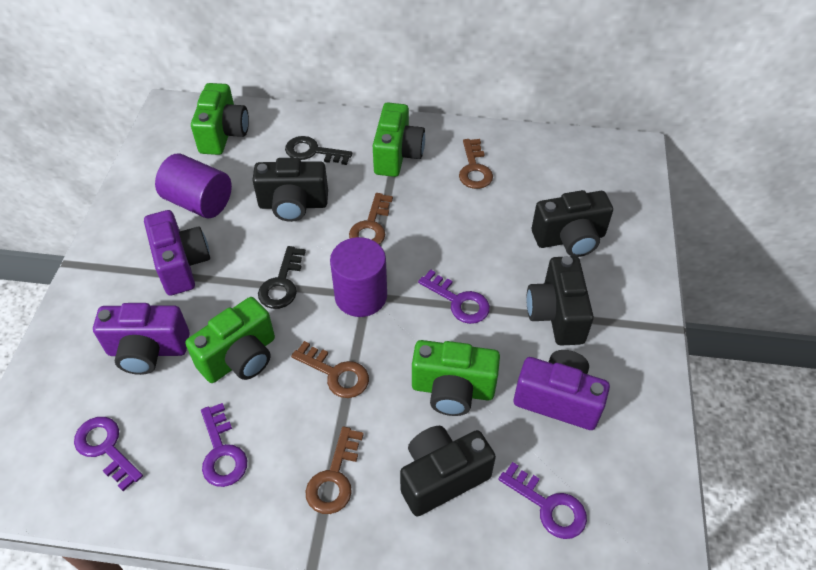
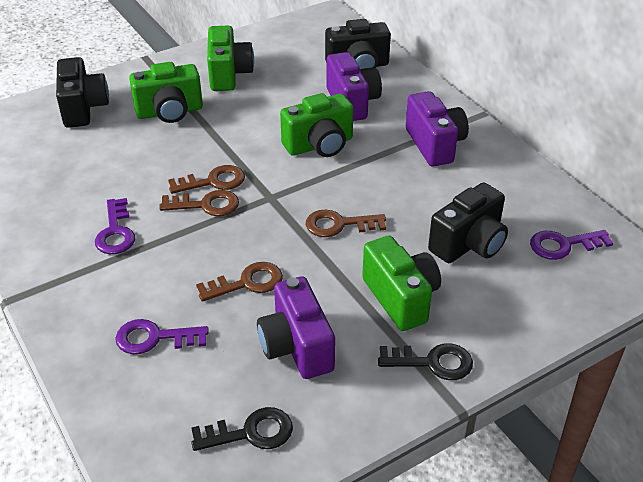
black camera: [252,158,328,222] [400,426,496,517] [527,256,594,345] [532,190,613,257] = 4 -> [56,57,109,128] [325,19,391,69] [428,182,508,263] = 3
purple cylinder: [155,154,232,218] [330,237,387,317] = 2 -> none = 0
purple key: [74,417,143,491] [201,403,247,487] [418,269,490,324] [498,462,587,539] = 4 -> [95,198,135,254] [115,319,209,354] [530,230,613,260] = 3

